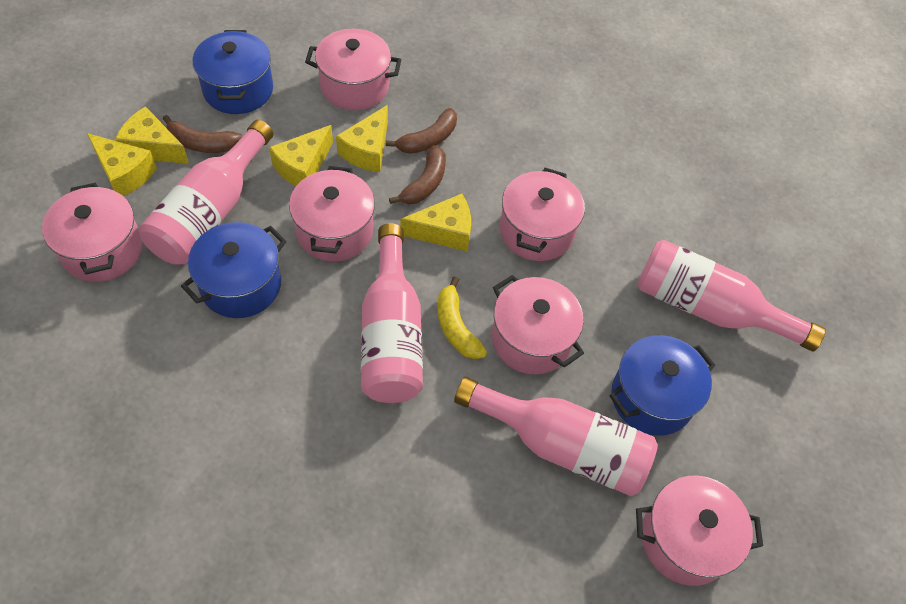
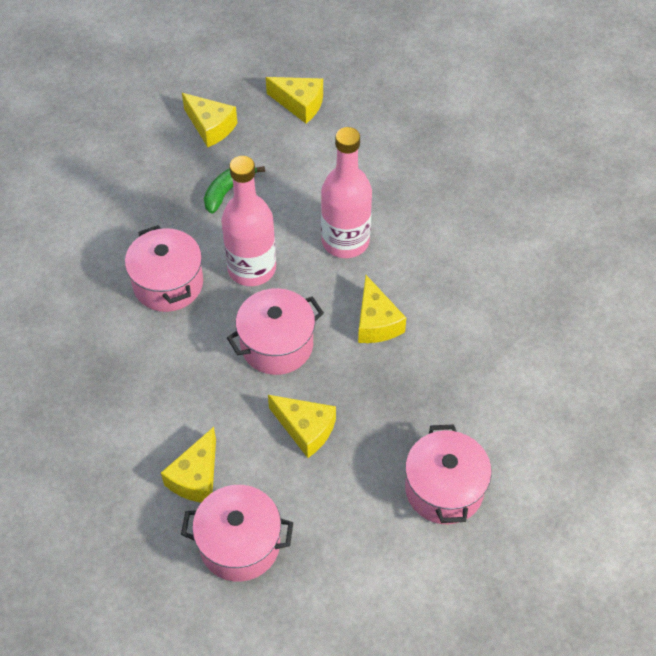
blue pot: [181,222,287,318] [193,30,273,114] [609,335,716,436] = 3 -> none = 0
brown banana: [163,115,243,153] [386,108,457,154] [389,145,446,204] = 3 -> none = 0
green banana: none = 0 -> [204,166,265,214] = 1
pink bottle: [139,120,273,265] [361,223,423,403] [454,377,658,496] [637,240,826,351] = 4 -> [221,156,276,286] [321,127,372,258] = 2
pink pot: [42,183,142,282] [289,166,375,261] [305,29,401,110] [492,275,584,374] [500,168,585,261] [636,476,763,586] = 6 -> [125,225,203,312] [181,485,293,582] [227,288,324,375] [405,424,492,524] = 4
yellow banana: [437,276,487,359] = 1 -> none = 0

